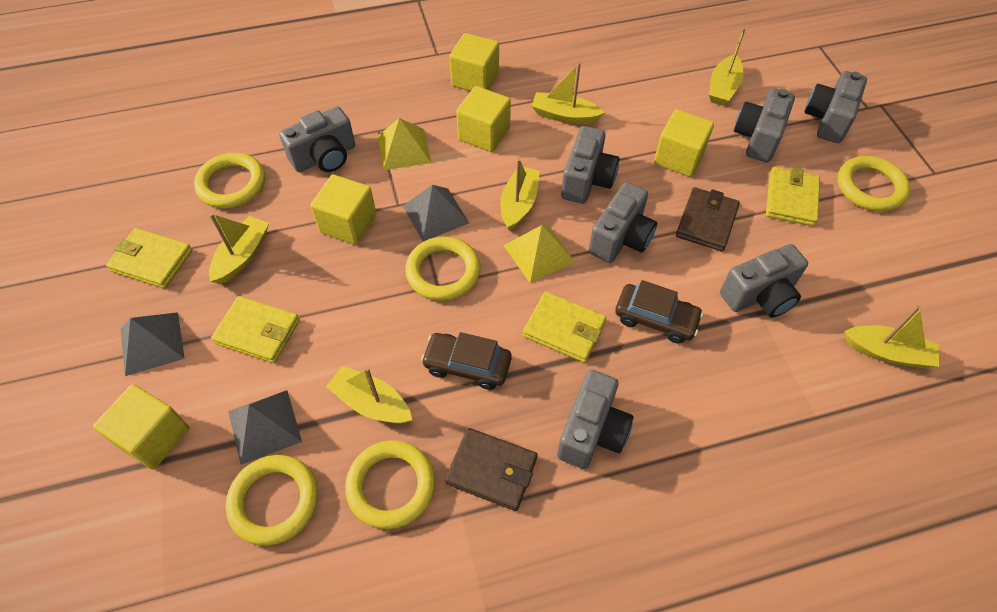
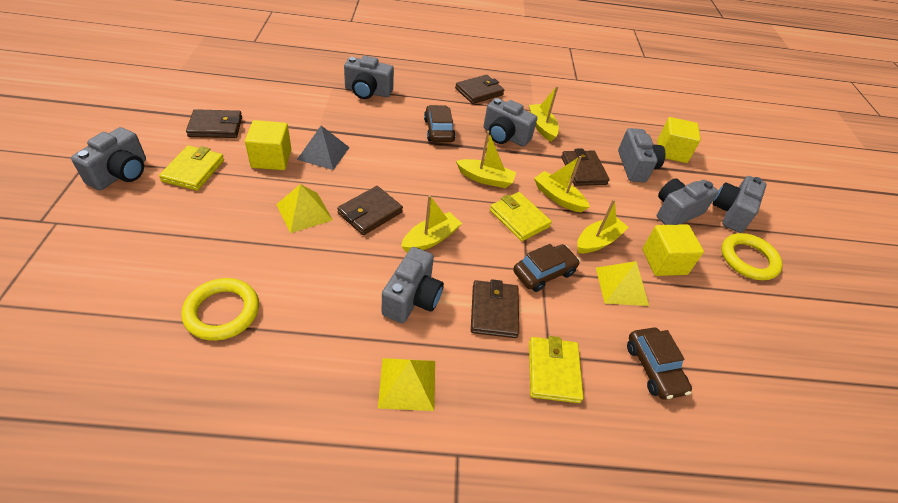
brown car: [421,332,512,390] [615,280,704,344] = 2 -> [424,105,455,142] [513,244,580,292] [627,327,692,400] = 3
brown wallet: [445,428,537,511] [676,187,740,252] = 2 -> [186,109,242,138] [337,186,403,235] [455,75,505,104] [471,279,519,338] [561,149,610,186] = 5
grey pyramid: [121,312,185,376] [228,390,302,465] [403,185,469,241] = 3 -> [297,126,350,170] = 1
yellow boat: [209,213,269,284] [326,366,412,424] [500,159,540,231] [532,62,605,124] [709,28,746,106] [844,305,939,368] = 6 -> [401,195,462,252] [456,131,516,188] [529,86,559,142] [534,156,590,212] [577,199,629,253] = 5
yellow cube: [93,384,190,470] [310,174,377,245] [449,33,499,91] [456,86,511,152] [654,109,714,177] = 5 -> [245,120,291,170] [642,224,704,276] [657,117,701,163] = 3
yellow pyramid: [378,118,431,170] [503,225,575,283] = 2 -> [276,184,333,233] [378,358,435,411] [596,261,649,306] = 3
yellow ring: [194,153,265,208] [226,455,318,546] [345,440,435,529] [405,236,481,301] [837,156,910,212] = 5 -> [181,278,259,341] [721,233,783,280] = 2
yellow wallet: [106,228,192,289] [211,296,300,363] [523,291,606,363] [766,167,820,226] = 4 -> [159,145,224,191] [490,192,552,241] [529,336,584,403] = 3

